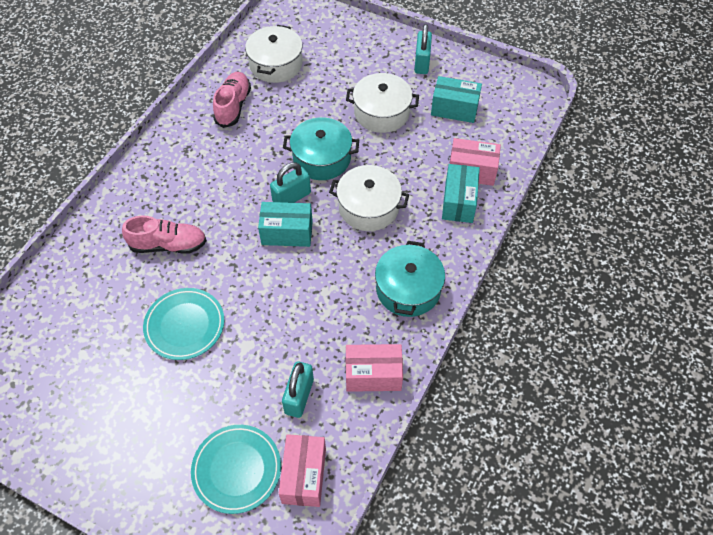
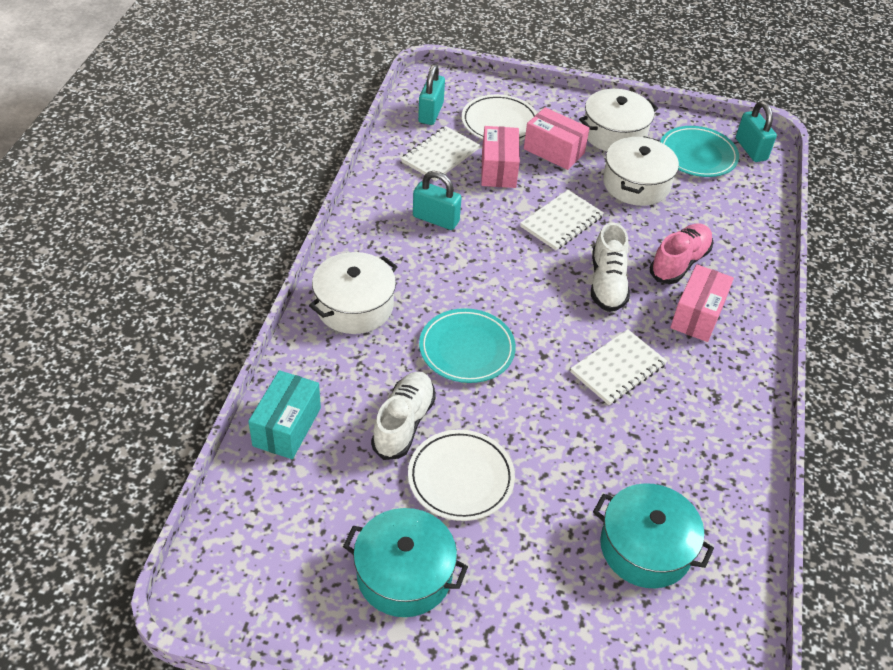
pink shoe: [122,216,207,254] [213,72,251,128] = 2 -> [650,224,713,284] = 1
turquoise box: [258,202,313,247] [431,76,482,123] [442,164,480,223] = 3 -> [248,370,321,459] = 1
white notebook: none = 0 -> [401,126,480,181] [520,190,604,250] [570,329,667,405] = 3
white plate: none = 0 -> [408,430,515,521] [462,94,537,141] = 2
white shoe: none = 0 -> [371,371,436,460] [591,222,630,312] = 2

